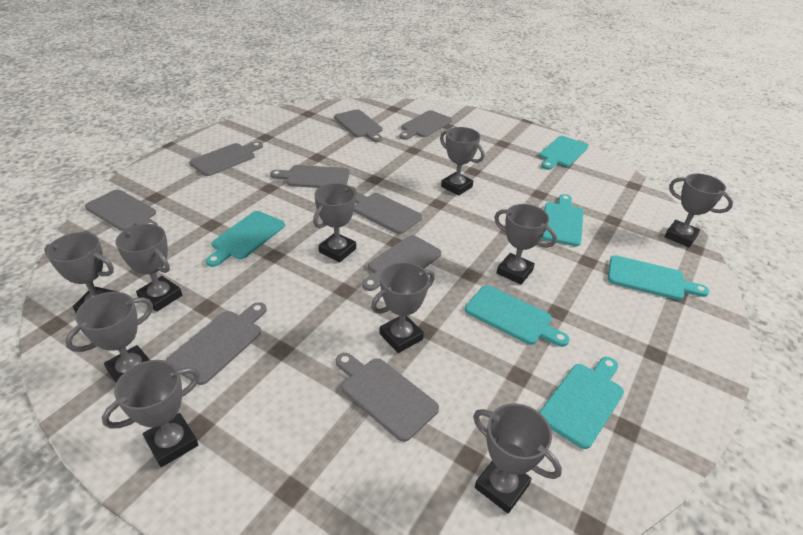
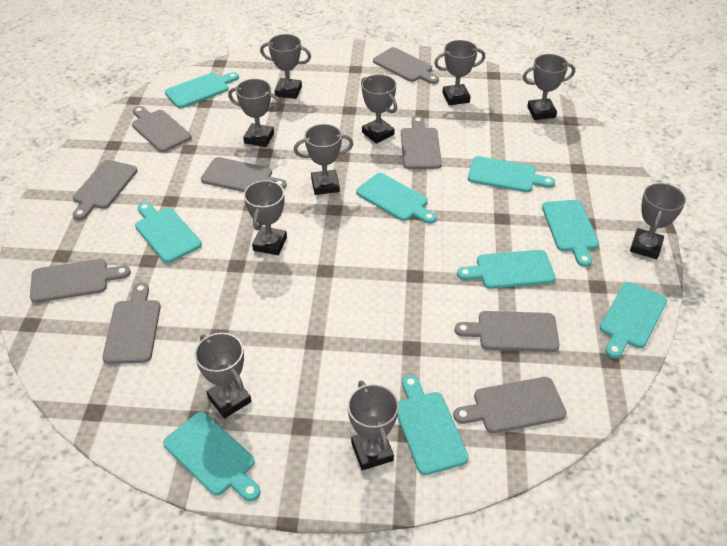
turquoise cutting board: [206,211,285,267] [465,285,570,347] [539,136,588,170] [539,357,624,449] [541,194,584,246] [608,255,709,300] = 6 -> [135,202,202,263] [163,412,260,502] [165,72,239,108] [356,173,437,224] [397,375,469,475] [457,250,555,289] [468,156,555,192] [542,200,599,267] [600,282,667,359] = 9

